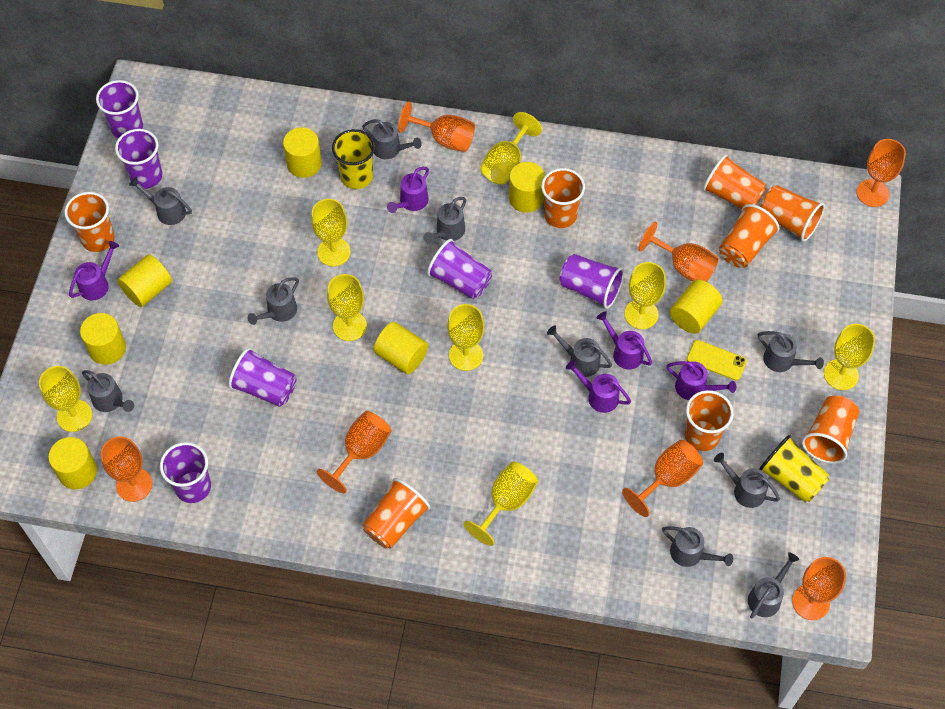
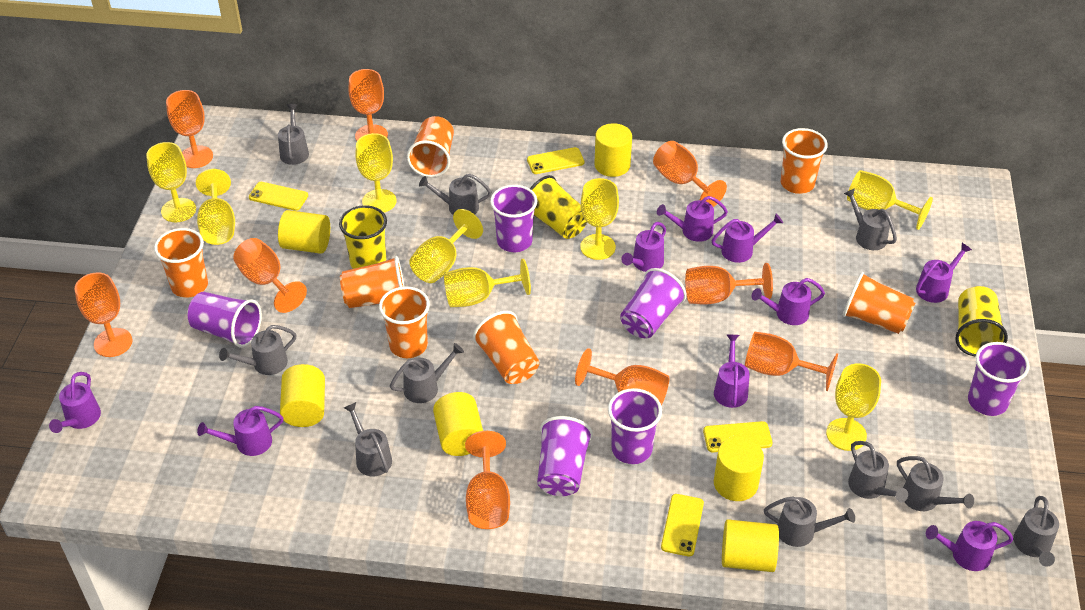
orange cup: [64,192,115,252] [362,478,430,549] [541,168,585,228] [685,390,734,451] [703,154,767,209] [719,204,780,268] [761,185,825,242] [802,396,859,464] = 8 -> [154,228,208,298] [340,256,405,308] [379,286,430,358] [407,116,454,177] [473,311,539,384] [781,128,828,194] [843,272,915,334] = 7
orange goblet: [101,437,152,502] [317,411,391,494] [398,102,475,152] [622,440,703,517] [638,222,719,282] [792,557,846,620] [857,139,906,207] = 7 -> [75,272,132,357] [166,90,213,168] [233,238,307,313] [349,69,388,141] [465,431,510,529] [575,348,669,406] [653,141,727,207] [685,263,773,305] [745,332,838,391] = 9
purple watering can: [69,241,119,301] [387,167,429,213] [566,360,631,413] [597,311,652,369] [666,361,736,400] = 5 -> [49,372,101,433] [197,406,283,456] [621,222,666,272] [657,196,728,242] [711,214,783,263] [714,335,750,408] [752,278,825,325] [916,243,972,303] [926,521,1013,571] = 9
yellow cup: [332,129,375,189] [759,435,829,503] = 2 -> [339,205,387,269] [530,175,587,239] [955,286,1008,357] = 3
yellow cylinder: [48,437,97,489] [80,313,126,365] [117,254,172,307] [283,127,322,178] [374,322,428,374] [509,162,545,213] [670,280,723,334] = 7 -> [278,210,330,254] [280,364,325,427] [433,392,483,456] [594,123,632,177] [714,436,764,501] [722,519,779,572] = 6
yellow phone: [687,340,747,381] = 1 -> [249,182,308,211] [527,147,585,174] [661,494,704,556] [703,421,772,452] = 4

